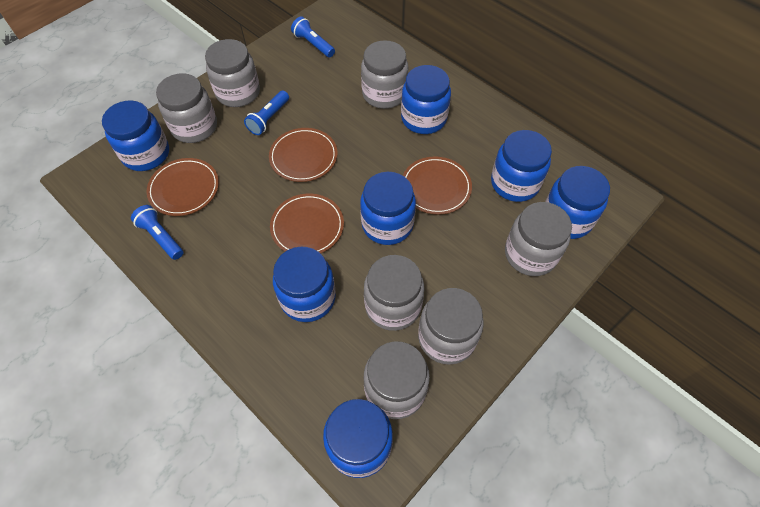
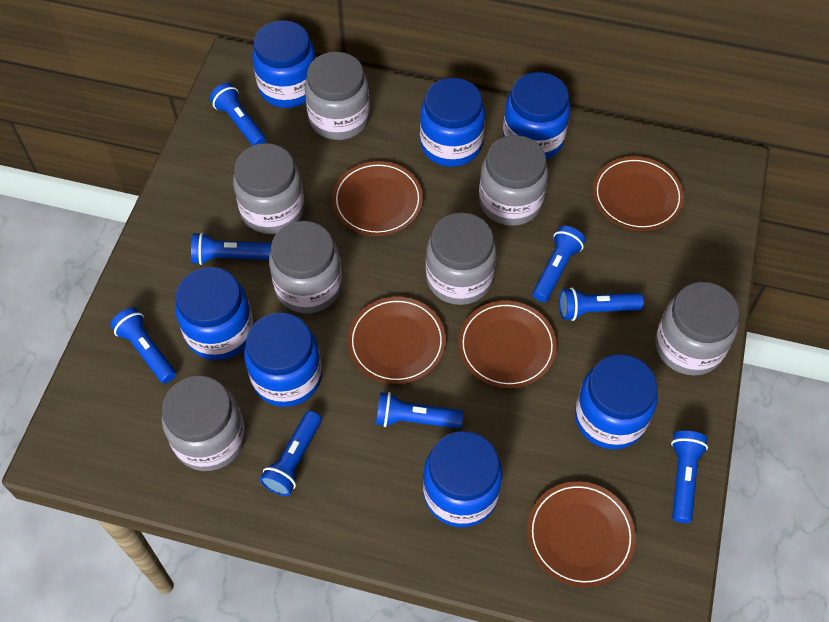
blue flashlight: [131,205,183,260] [244,91,289,135] [291,17,335,57] = 3 -> [111,307,176,384] [191,233,271,265] [210,83,266,146] [260,411,322,496] [376,392,464,429] [532,226,586,302] [559,288,644,321] [671,431,708,523] = 8
brown plate: [147,158,219,216] [269,128,337,182] [270,194,344,253] [403,157,472,215] = 4 -> [332,161,423,236] [348,297,446,384] [458,301,557,388] [527,482,636,587] [593,156,684,231] = 5

